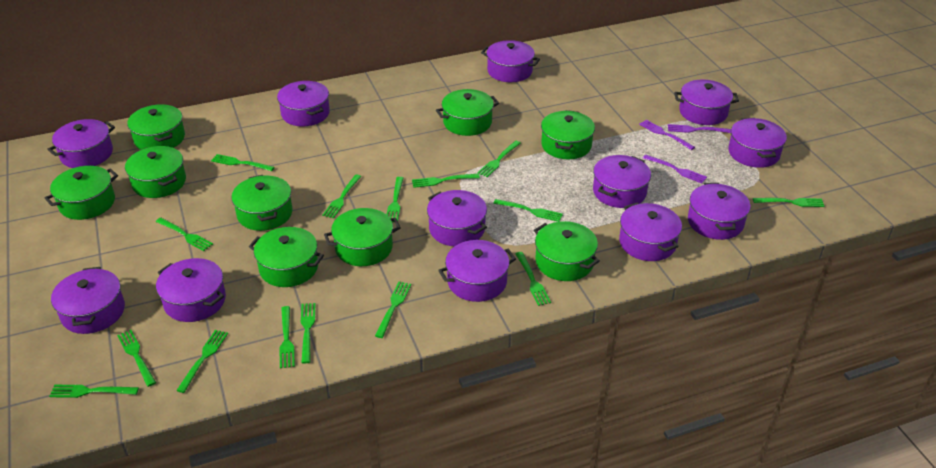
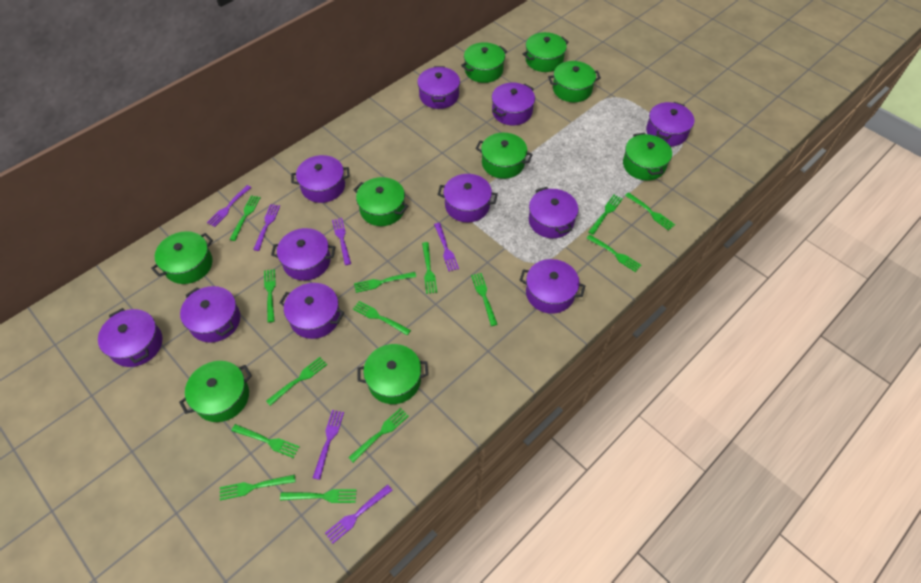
green fork: [49,385,139,398] [117,330,156,387] [156,218,213,251] [176,330,228,393] [211,154,275,171] [279,306,295,368] [301,303,315,364] [322,174,362,218] [375,282,411,338] [386,177,404,222] [412,174,480,188] [477,141,521,177] [493,199,563,222] [515,252,551,306] [753,198,825,207] = 15 -> [220,475,296,500] [229,195,261,241] [231,424,300,458] [264,269,276,323] [266,357,327,406] [280,489,357,503] [348,408,409,463] [353,301,411,335] [354,272,416,293] [422,242,437,294] [471,273,498,326] [586,235,641,272] [588,195,623,235] [625,192,675,231] = 14
purple fork: [639,120,695,150] [643,154,707,183] [668,124,731,133] = 3 -> [207,185,251,227] [253,204,280,251] [313,410,344,480] [325,484,392,544] [332,218,351,265] [434,223,459,271] = 6
purple pot: [47,119,115,168] [51,267,125,334] [156,258,226,322] [277,81,330,127] [427,190,487,246] [438,240,516,302] [481,40,540,82] [593,155,651,208] [619,203,682,261] [674,80,739,125] [688,183,751,240] [729,118,787,168] = 12 -> [98,308,162,367] [180,286,240,343] [271,228,335,281] [279,283,345,339] [291,155,350,203] [417,66,460,109] [437,174,498,222] [492,83,535,125] [519,259,586,314] [529,187,578,238] [646,102,694,146] = 11

